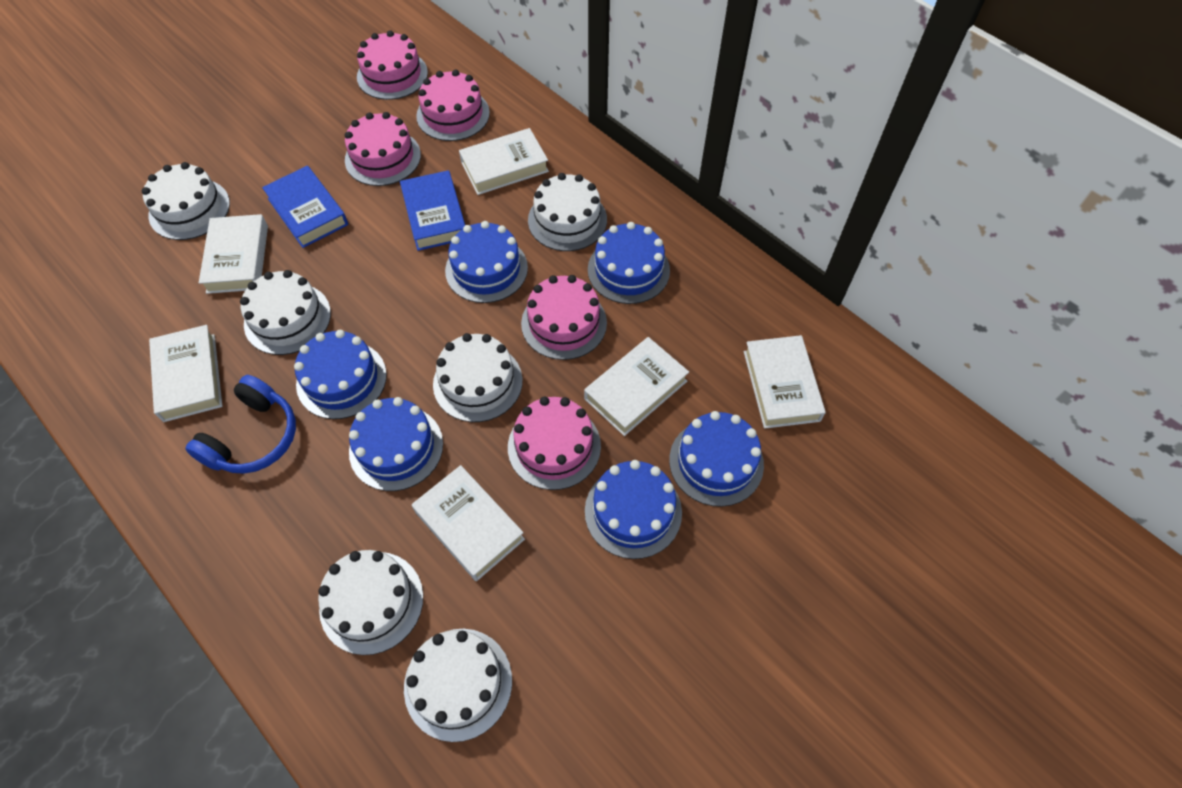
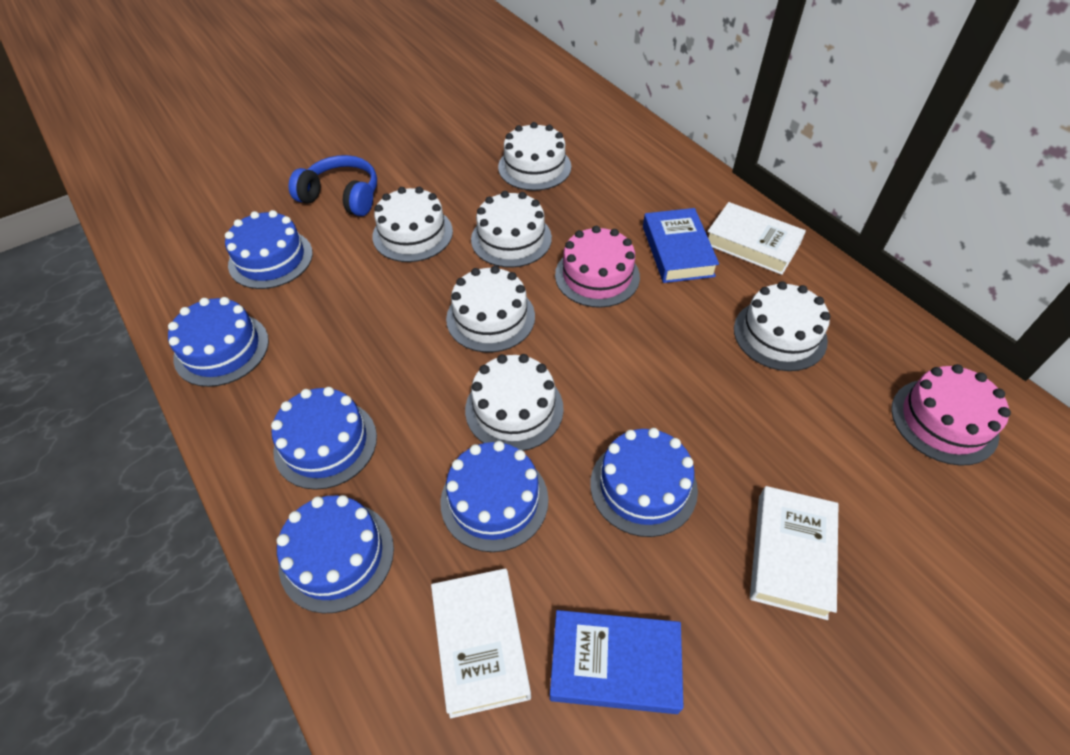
pink cake: [345,112,421,186] [357,30,428,100] [416,69,490,141] [508,397,601,490] [521,275,607,360] = 5 -> [555,226,640,308] [891,364,1011,466] = 2
white book: [149,325,222,422] [199,214,268,294] [412,465,525,581] [459,128,549,195] [584,337,689,436] [744,335,826,429] = 6 -> [431,568,531,718] [708,202,806,275] [750,486,838,620] = 3

